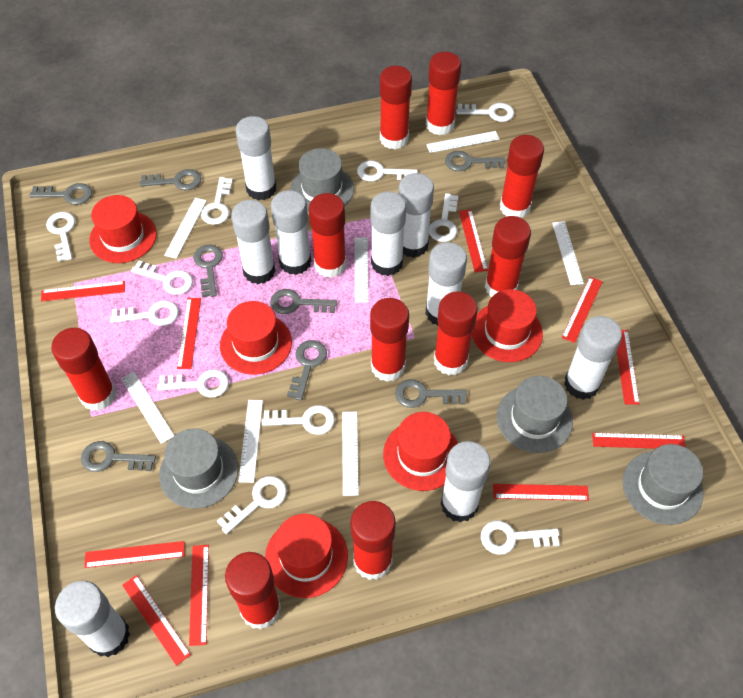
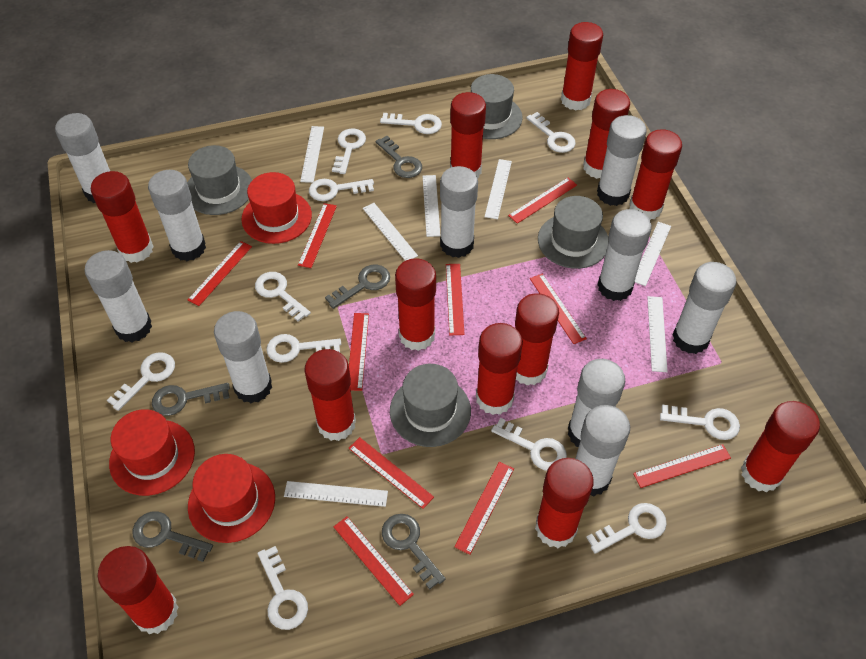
grey key: [29,183,92,205] [81,441,156,472] [140,169,201,190] [193,245,223,297] [270,289,337,314] [287,340,327,401] [395,379,467,408] [445,151,505,171] = 8 -> [133,511,213,562] [152,383,230,416] [325,265,390,309] [376,136,422,178] [382,514,446,589] = 5
red glue stick: [51,328,116,411] [225,552,281,630] [309,193,346,278] [350,501,396,580] [370,298,409,382] [380,66,412,150] [426,52,461,135] [434,292,478,375] [485,216,531,297] [500,135,544,218] = 10 -> [91,171,154,263] [98,546,179,634] [305,349,356,441] [395,258,436,351] [450,92,486,178] [476,323,523,415] [515,293,559,386] [535,458,594,548] [561,22,603,111] [583,89,630,179] [629,129,682,220] [741,401,820,492] = 12
red hat: [89,195,157,263] [220,301,292,375] [265,514,348,598] [383,412,458,491] [472,289,543,362] = 5 -> [109,409,195,496] [188,454,275,543] [242,172,312,244] = 3
white glue stick: [55,581,130,657] [231,200,275,284] [235,116,276,201] [271,190,311,275] [370,191,406,276] [398,173,434,258] [425,242,467,326] [440,441,491,523] [564,316,622,400] = 9 -> [55,113,110,203] [84,250,152,342] [148,170,206,261] [214,311,272,403] [440,166,478,258] [568,359,625,447] [575,405,630,496] [597,115,647,206] [598,209,652,301] [673,262,737,354] = 10

